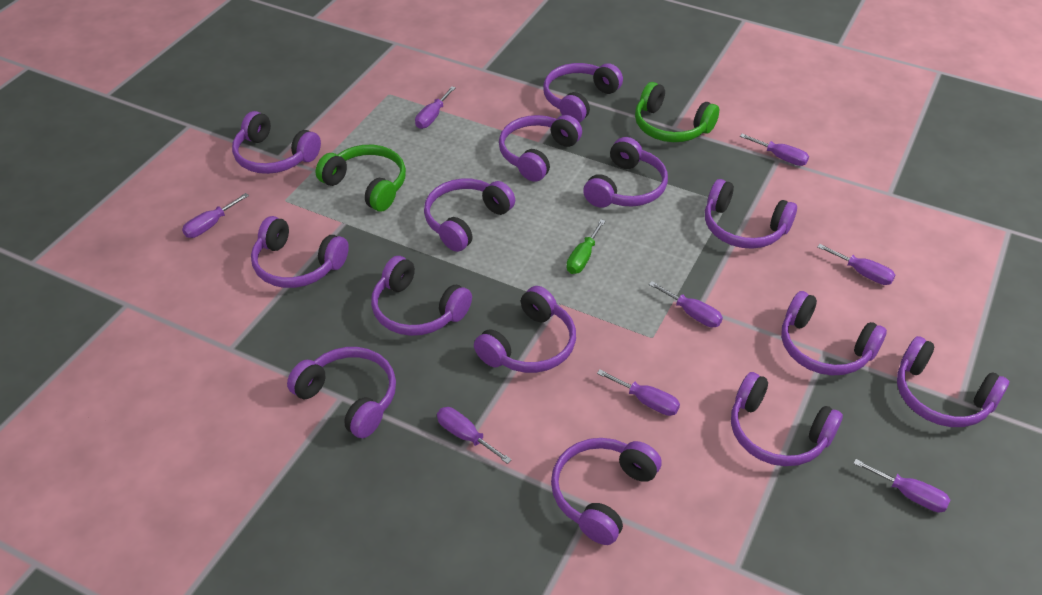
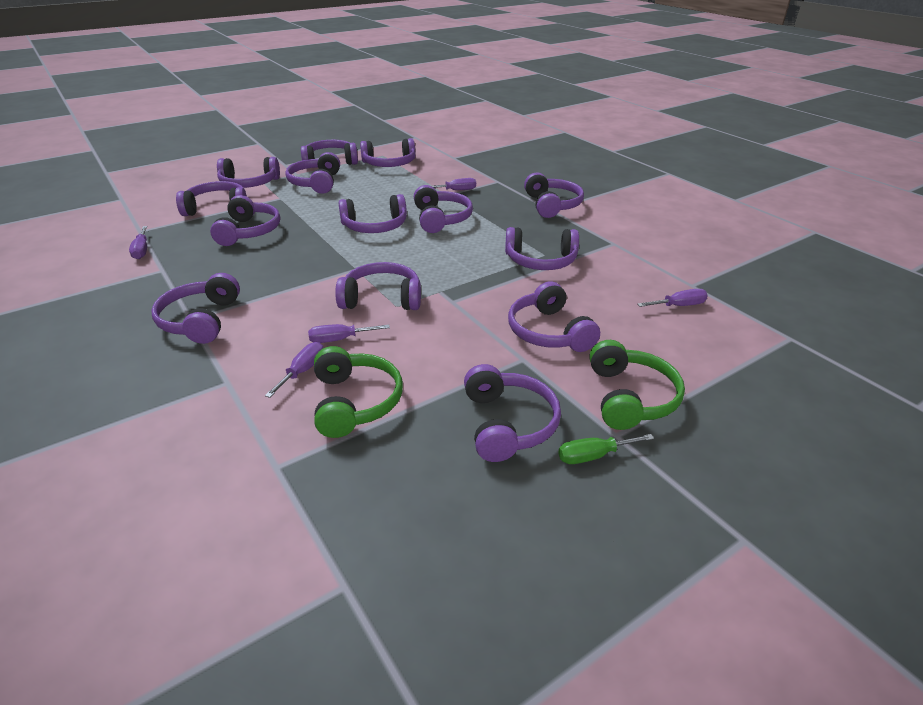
purple screwdriver: [182,193,249,238] [415,87,456,129] [437,407,512,464] [597,369,680,416] [649,281,723,328] [740,134,809,166] [817,244,895,285] [853,459,950,512] = 8 -> [129,226,147,259] [265,342,323,398] [308,324,390,343] [432,178,476,190] [638,289,708,307] = 5

